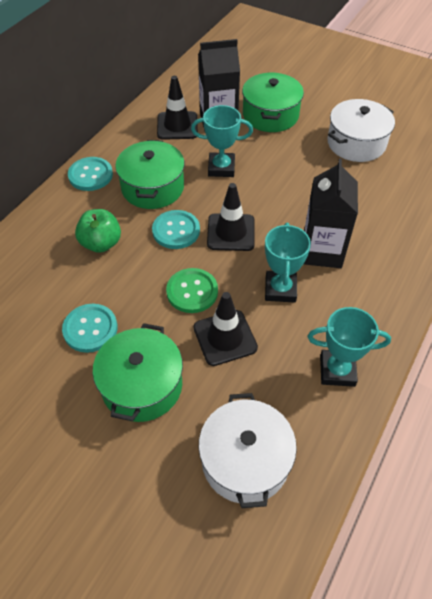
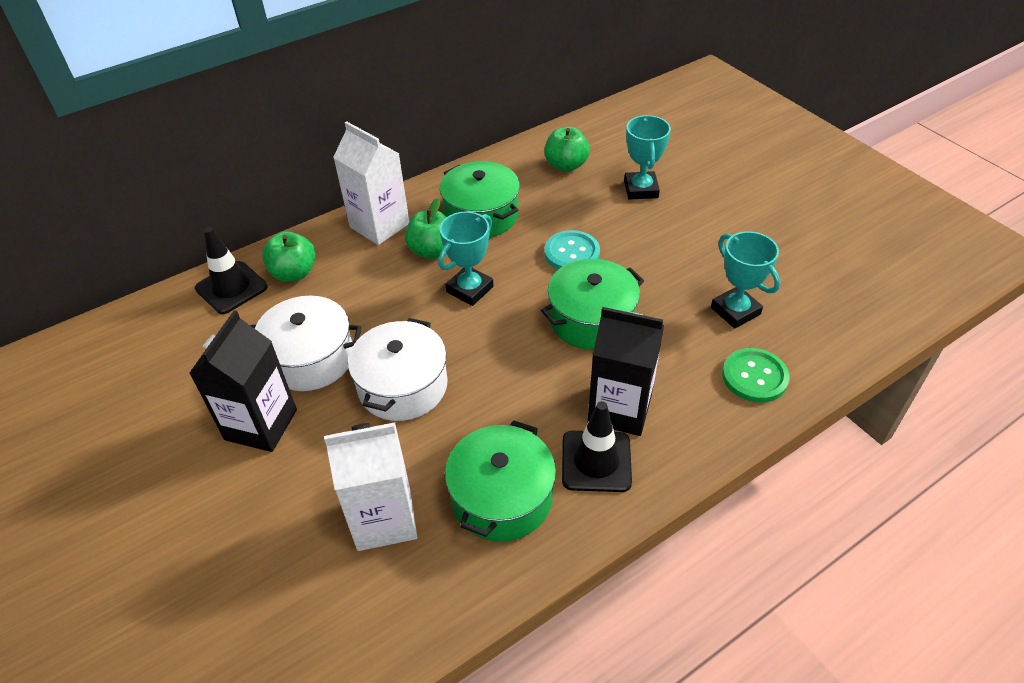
black traffic cone: [157,76,198,140] [194,292,258,366] [207,183,255,251] = 3 -> [195,227,268,314] [562,401,632,492] = 2
green apple: [75,209,121,253] = 1 -> [262,232,315,282] [405,198,446,259] [544,127,590,172] = 3
turquoise button: [62,304,118,353] [68,157,113,191] [152,210,200,249] = 3 -> [544,230,600,270] = 1
white carton: none = 0 -> [324,423,417,551] [333,121,409,245] = 2

